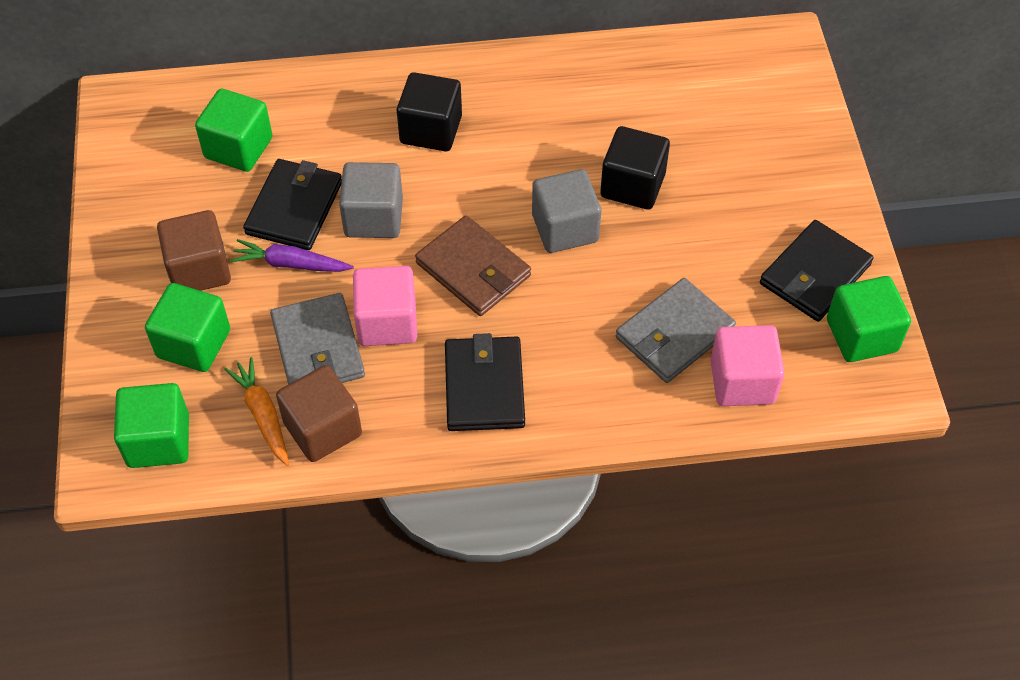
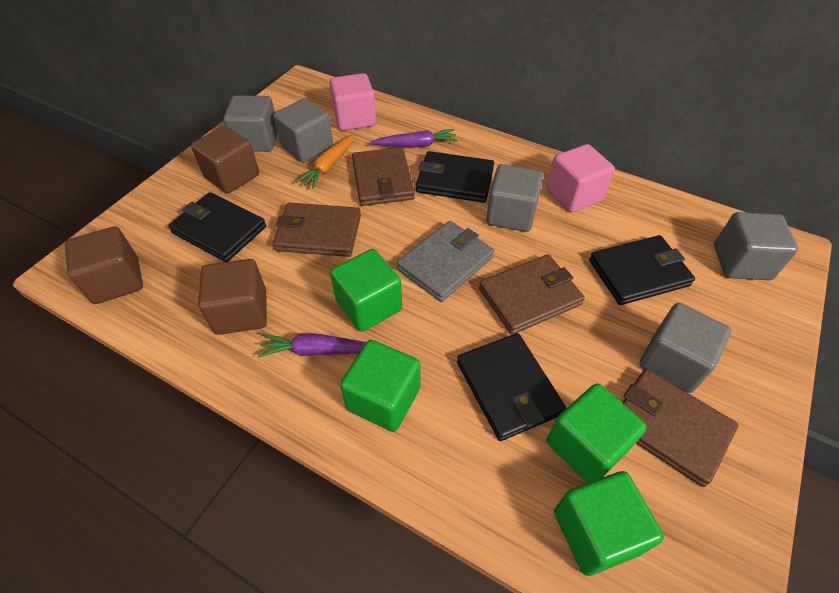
black cube: [397,72,462,151] [600,126,670,210] = 2 -> none = 0
black wallet: [243,159,342,250] [445,333,525,431] [760,220,873,322] = 3 -> [168,192,266,262] [416,151,494,203] [457,333,566,441] [589,235,695,305] = 4
brown cube: [157,210,231,291] [276,365,362,462] = 2 -> [65,226,143,304] [191,126,259,194] [198,259,267,335] = 3
brown wallet: [415,215,531,316] = 1 -> [273,203,361,257] [352,147,415,206] [479,254,585,335] [622,369,738,487] = 4
grey cube: [339,162,403,238] [532,169,601,253] = 2 -> [223,95,278,152] [273,98,333,163] [486,164,543,232] [640,303,731,393] [714,212,798,280] = 5
grey wallet: [270,293,365,385] [616,278,736,383] = 2 -> [397,221,494,302] = 1
purple carrot: [230,239,354,272] = 1 -> [258,334,366,357] [370,129,458,147] = 2

